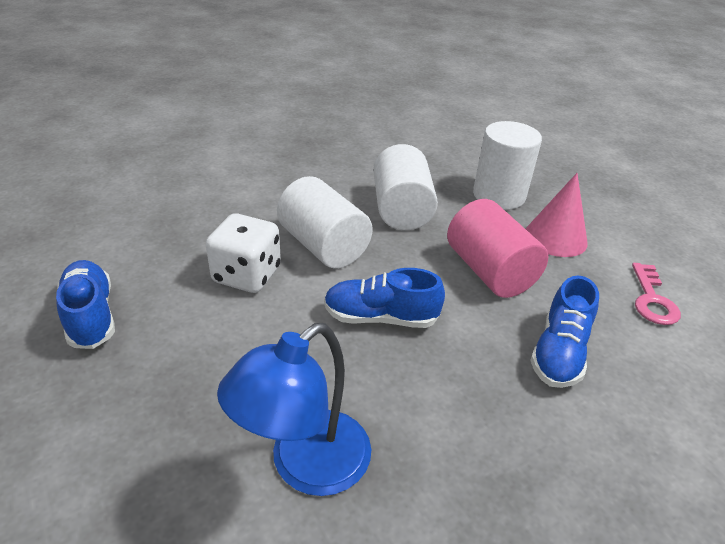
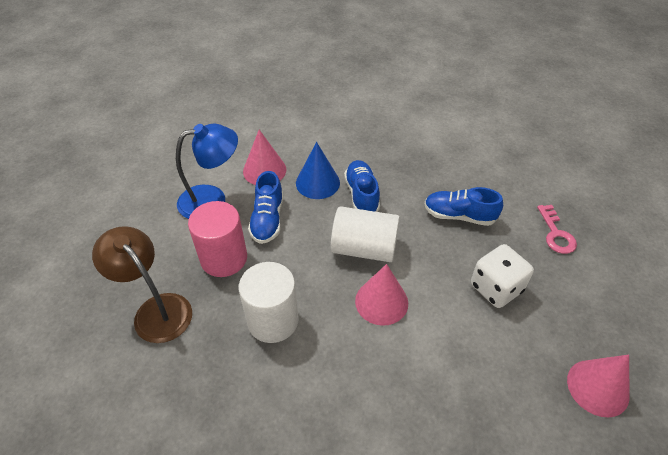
blue cone: none = 0 -> [296,142,340,199] = 1
brown lamp: none = 0 -> [92,226,192,343] = 1
pink cone: [526,173,588,257] = 1 -> [243,130,286,185] [355,264,408,326] [567,355,630,418] = 3
white cylinder: [277,176,373,268] [373,144,438,230] [473,121,542,210] = 3 -> [239,262,299,343] [331,206,400,262] = 2

